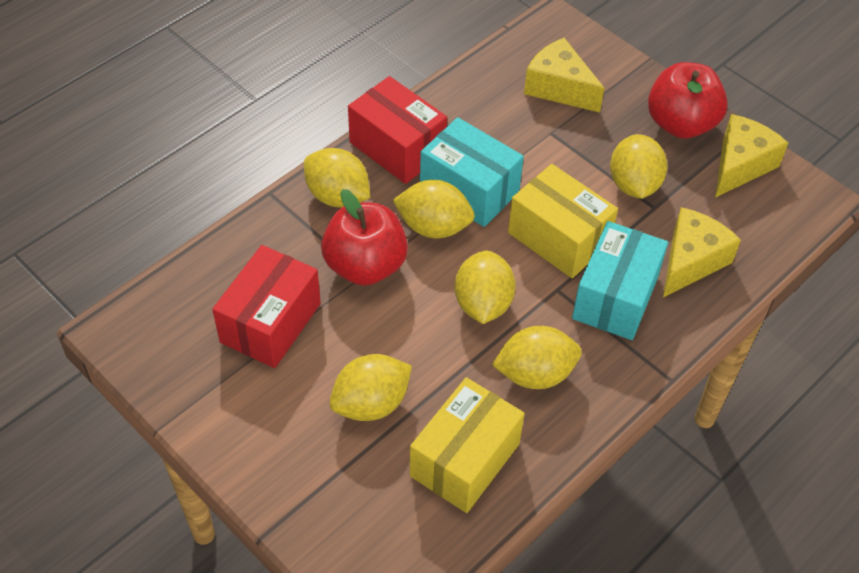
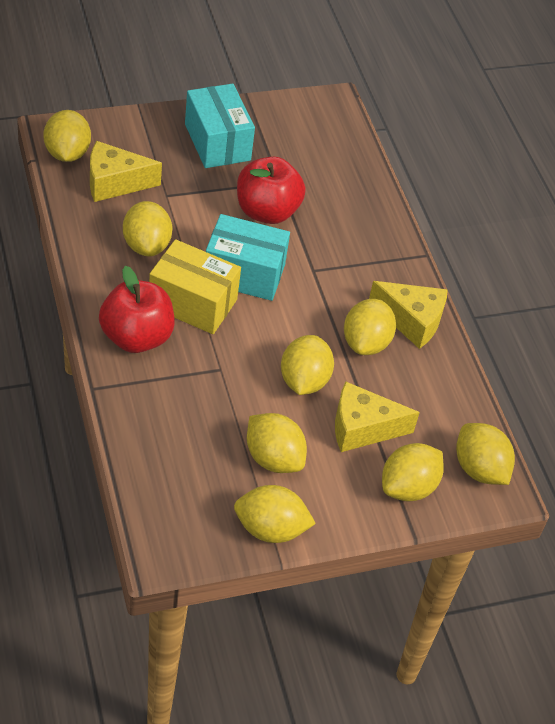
red box: [212,245,321,368] [348,76,447,184] = 2 -> none = 0
yellow box: [410,377,525,513] [508,164,618,278] = 2 -> [149,239,241,334] = 1
yellow lemon: [304,148,370,207] [330,354,412,421] [393,180,475,238] [455,251,516,324] [492,326,582,389] [610,134,667,199] = 6 -> [43,110,91,162] [123,201,172,256] [234,485,316,543] [247,413,307,473] [281,335,334,395] [344,299,396,355] [382,443,444,502] [456,423,515,485] = 8

